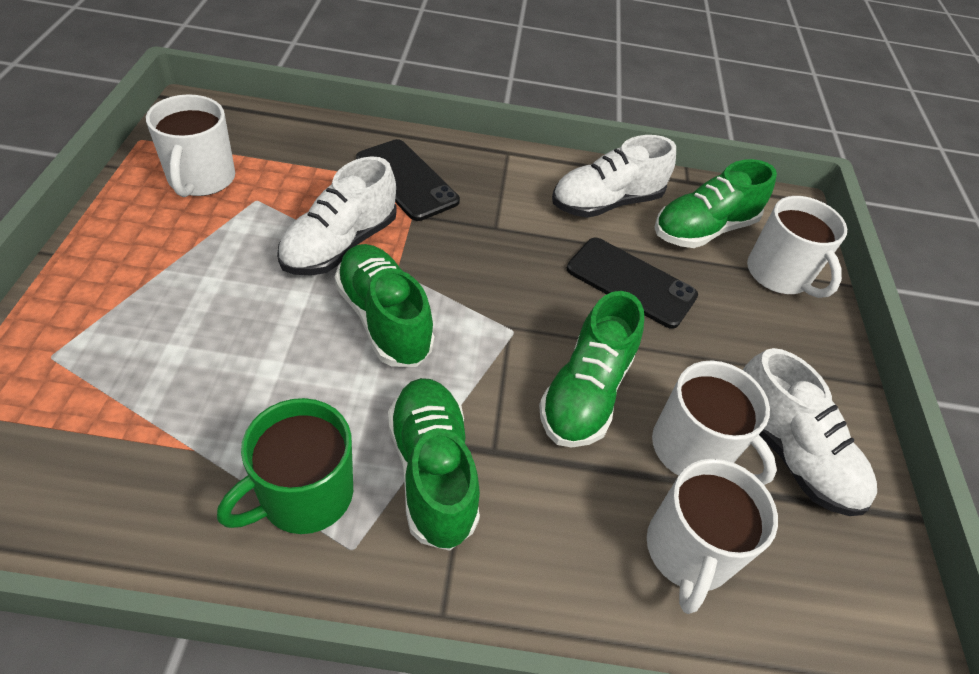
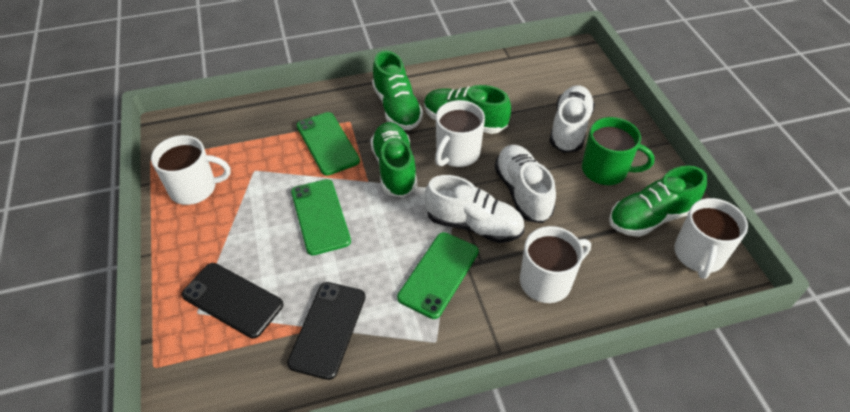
green phone: none = 0 -> [291,179,351,255] [297,112,360,176] [397,232,479,319] = 3

